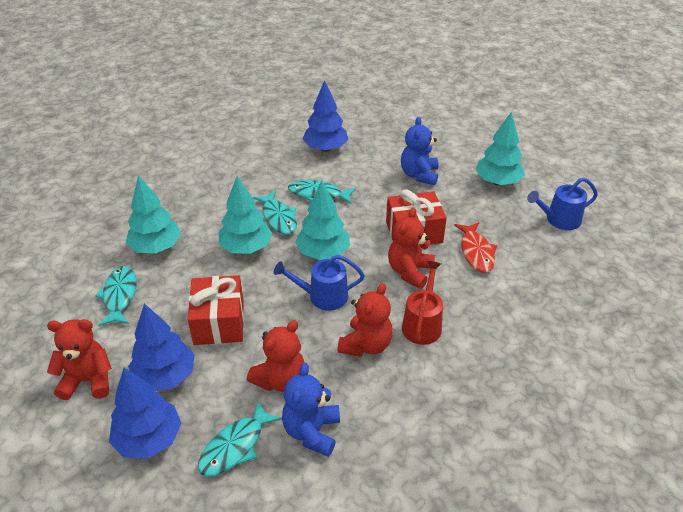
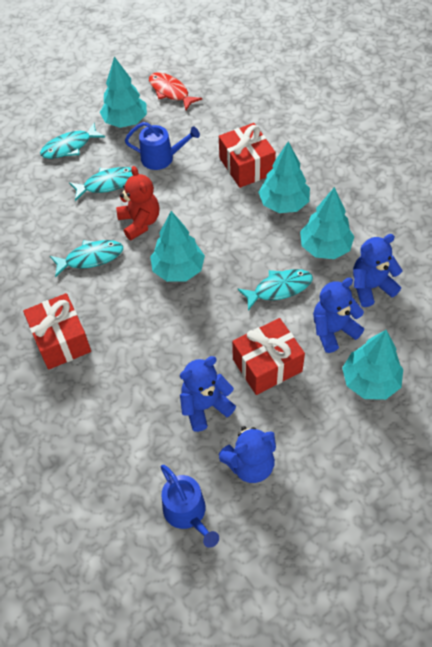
blue teddy bear: [282,363,340,457] [401,117,439,185] = 2 -> [180,356,236,432] [219,426,276,483] [313,278,364,353] [353,234,403,307] = 4
blue tree: [109,368,182,458] [128,303,195,391] [303,80,348,152] = 3 -> none = 0
red gift: [188,275,244,345] [386,189,447,245] = 2 -> [23,293,91,370] [219,123,276,188] [232,318,305,395] = 3
red teddy bear: [47,319,112,400] [247,320,305,392] [337,283,393,357] [388,208,435,289] = 4 -> [116,166,160,240] = 1
red watering can: [402,261,443,345] = 1 -> none = 0
turquoise tree: [126,175,181,254] [219,176,273,254] [295,181,350,260] [475,112,525,185] = 4 -> [100,57,147,128] [150,211,205,282] [258,141,310,213] [300,187,354,259] [342,330,403,400] = 5

